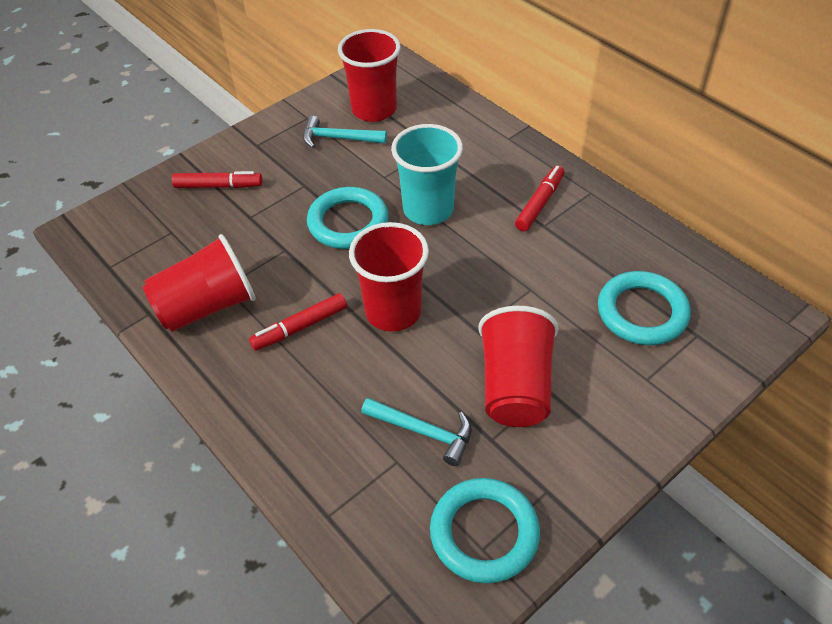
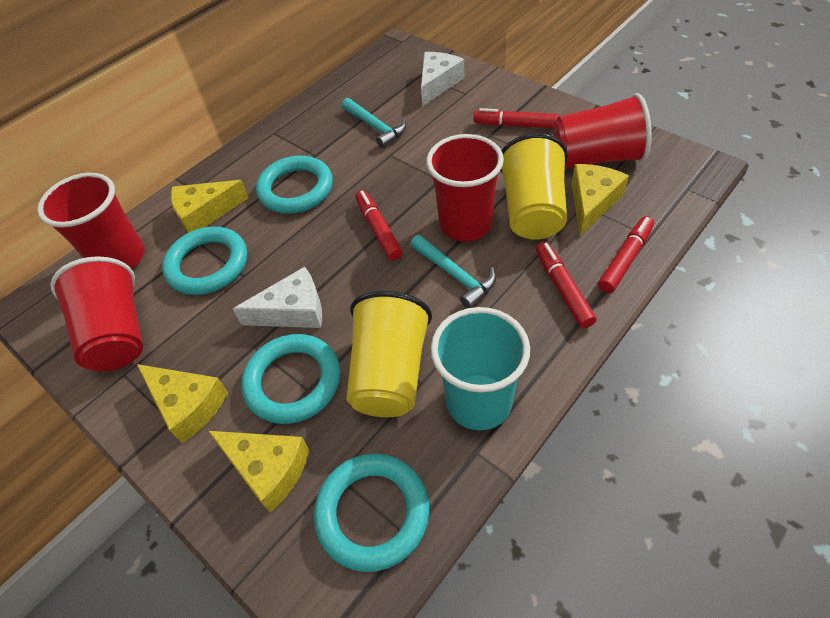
red marker: [172,171,262,188] [249,293,347,351] [515,165,565,231] = 3 -> [355,190,403,261] [473,108,558,128] [536,242,596,328] [598,216,654,293] = 4
turquoise ring: [307,187,389,249] [430,478,540,584] [598,271,691,345] = 3 -> [162,227,247,295] [241,334,340,424] [256,156,333,214] [314,454,429,572] = 4
white cheese: none = 0 -> [233,267,322,328] [421,52,464,106] = 2
yellow cheese: none = 0 -> [137,364,228,443] [171,180,249,233] [208,431,310,513] [571,164,629,236] = 4
yellow cup: none = 0 -> [346,291,432,417] [500,133,568,240] = 2

